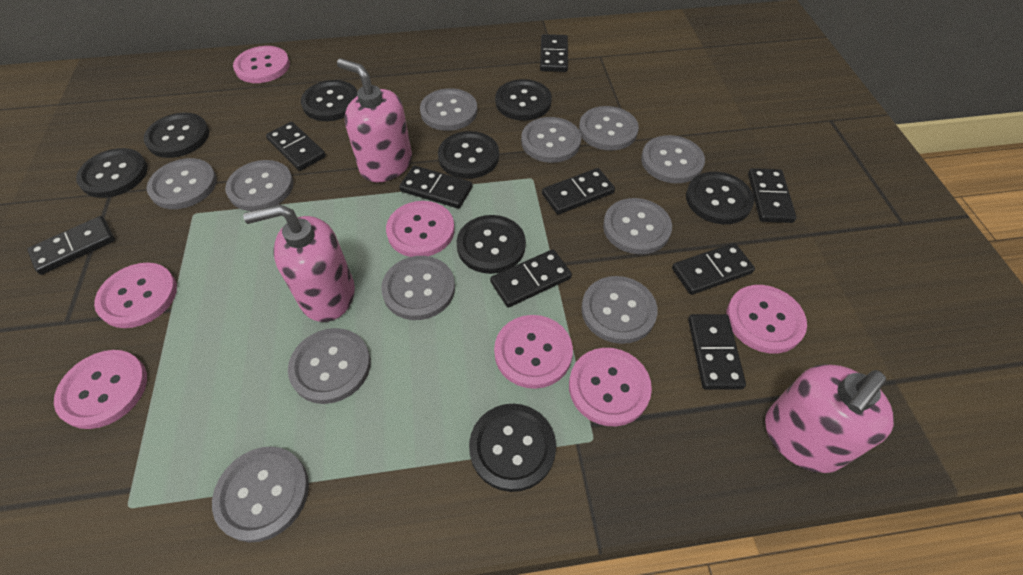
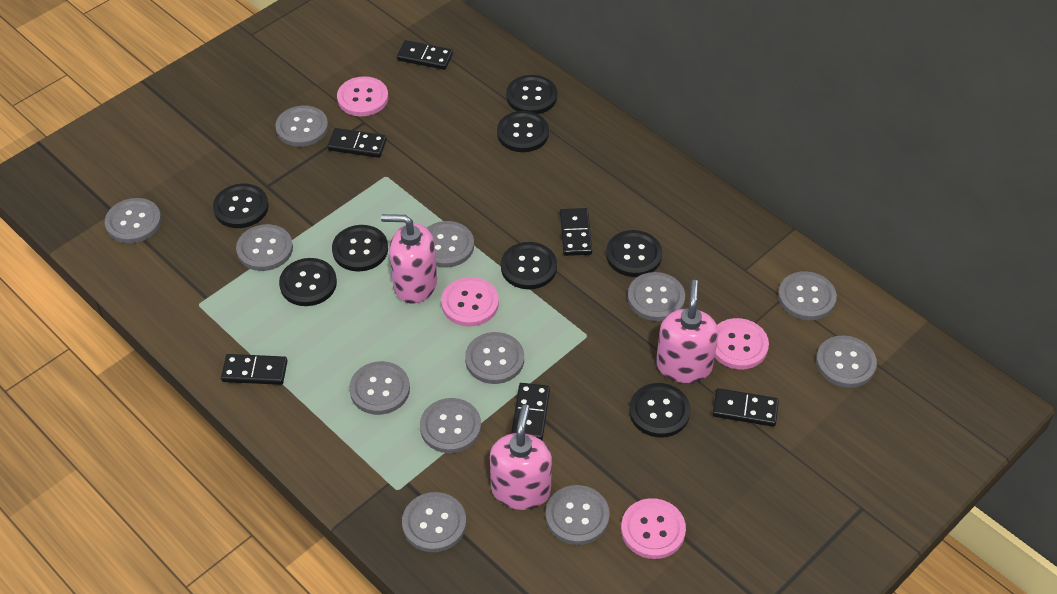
black domino: [27,216,115,275] [266,122,326,171] [399,165,472,209] [490,249,572,308] [540,34,568,72] [542,168,615,215] [672,243,755,295] [688,314,746,390] [748,168,796,223] = 9 -> [221,354,287,385] [328,128,387,158] [397,40,453,70] [511,383,550,440] [560,208,592,256] [712,388,779,427] = 6
grey button: [147,158,217,209] [212,447,309,543] [225,160,294,211] [288,328,371,404] [381,256,455,320] [420,88,477,131] [521,117,581,163] [579,106,639,151] [581,276,658,344] [603,198,672,254] [641,135,705,183] = 11 -> [105,198,162,243] [236,224,293,271] [275,106,328,147] [349,361,410,415] [402,492,466,552] [420,398,481,453] [427,221,474,268] [465,332,524,384] [545,485,610,545] [628,272,685,321] [778,271,837,320] [816,336,877,388] = 12
pink button: [54,350,147,429] [94,263,177,328] [233,46,290,83] [386,201,455,257] [494,315,573,389] [569,348,652,426] [727,285,807,354] = 7 -> [337,76,388,116] [441,277,499,327] [621,498,686,559] [715,318,769,369] = 4

